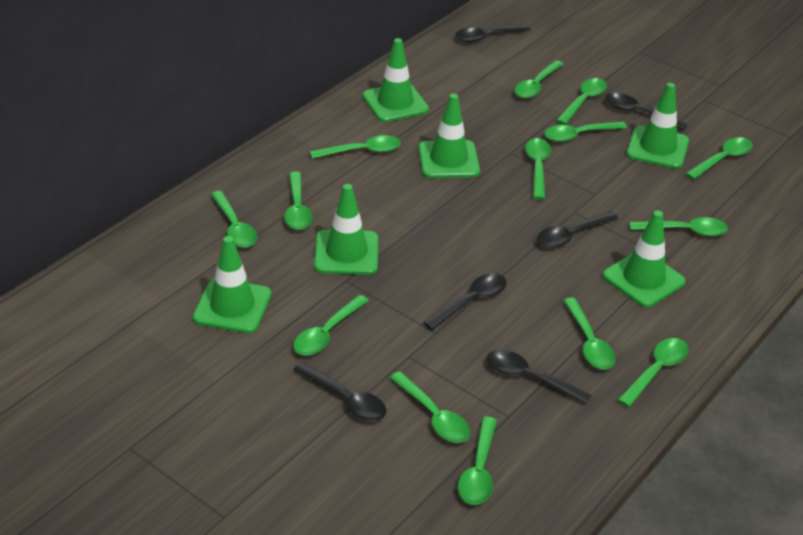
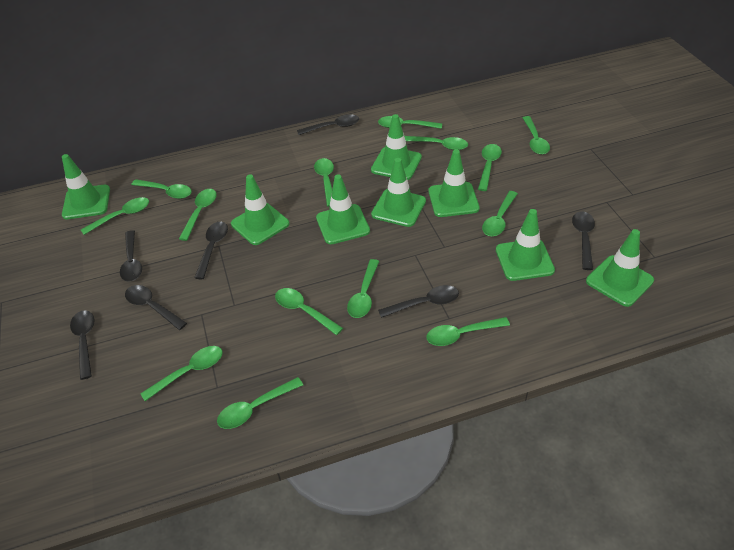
black spoon: [294,362,386,421] [423,273,507,330] [455,24,531,42] [487,350,591,404] [537,211,619,248] [605,93,688,130] = 6 -> [70,310,95,380] [120,230,142,282] [125,285,187,330] [194,222,228,279] [297,114,359,135] [378,285,459,318] [572,211,595,270] = 7
green traffic cone: [193,236,272,333] [314,184,379,275] [362,38,429,122] [418,94,480,178] [603,210,686,307] [626,83,689,169] = 6 -> [62,154,110,219] [231,174,290,245] [316,175,370,244] [371,114,422,180] [371,158,426,227] [429,149,480,217] [496,209,555,281] [586,229,654,307] = 8

